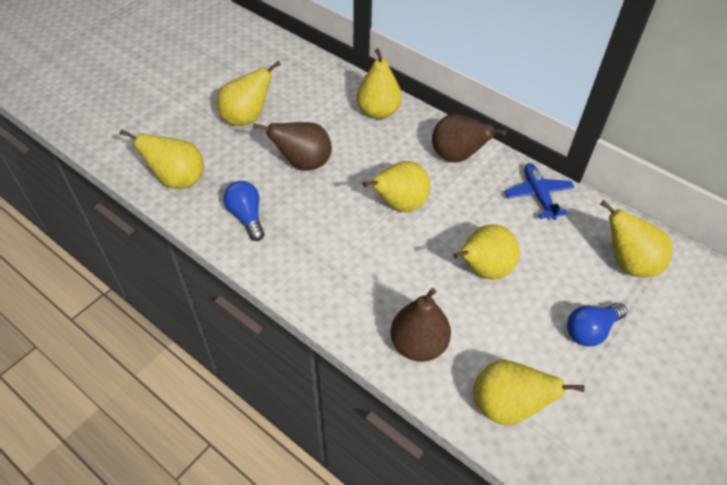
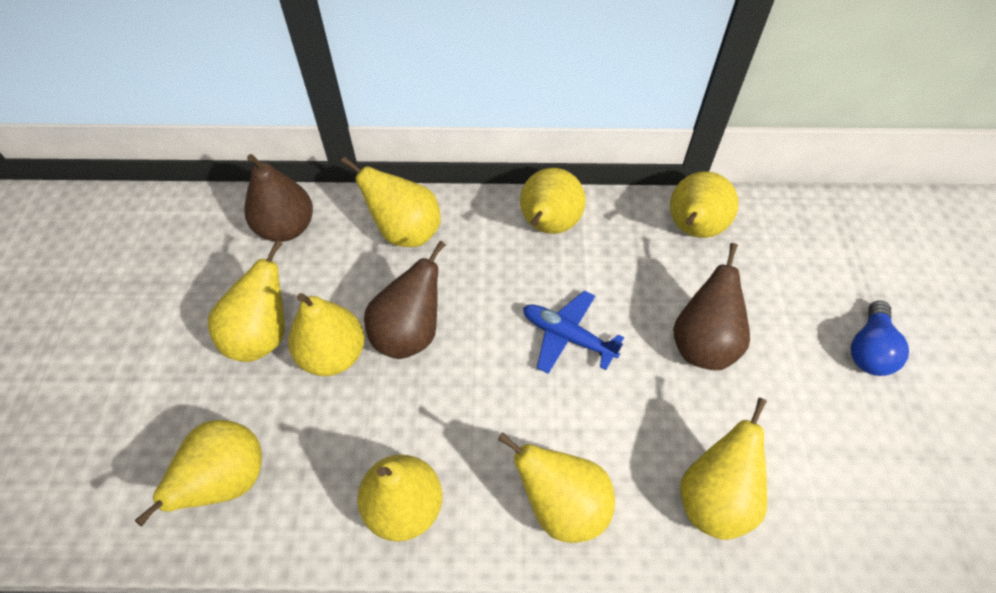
blue light bulb: [224,181,265,241] [567,302,627,347] = 2 -> [851,300,909,376] = 1
yellow pear: [120,129,204,189] [217,61,281,126] [357,48,402,119] [363,161,430,212] [453,224,520,280] [473,360,585,426] [600,200,673,278] = 7 -> [135,420,262,526] [208,240,285,362] [288,293,365,376] [341,157,441,247] [357,454,442,541] [498,433,615,543] [520,168,586,234] [670,171,739,238] [680,398,767,540] = 9

